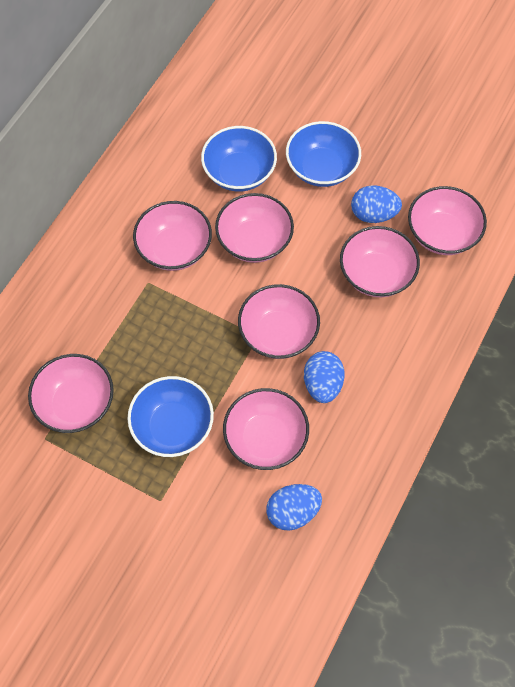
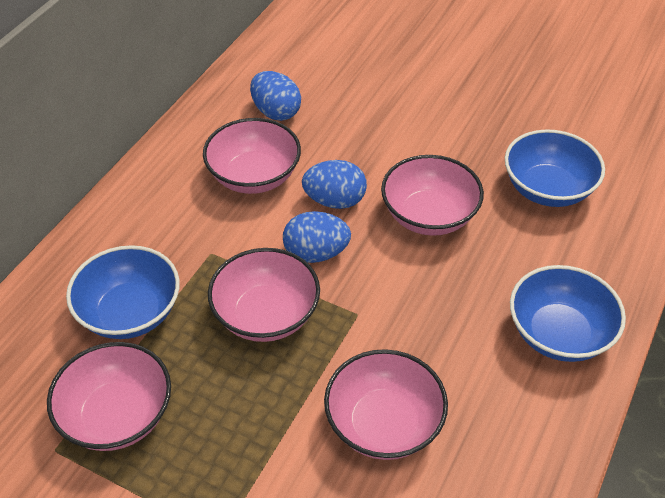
pink bowl: [28,354,114,433] [133,201,212,271] [215,193,294,263] [223,388,309,470] [238,284,320,359] [340,226,420,297] [408,186,487,255] = 7 -> [47,342,171,451] [203,118,301,194] [208,248,320,342] [324,349,448,460] [381,155,484,236] = 5

